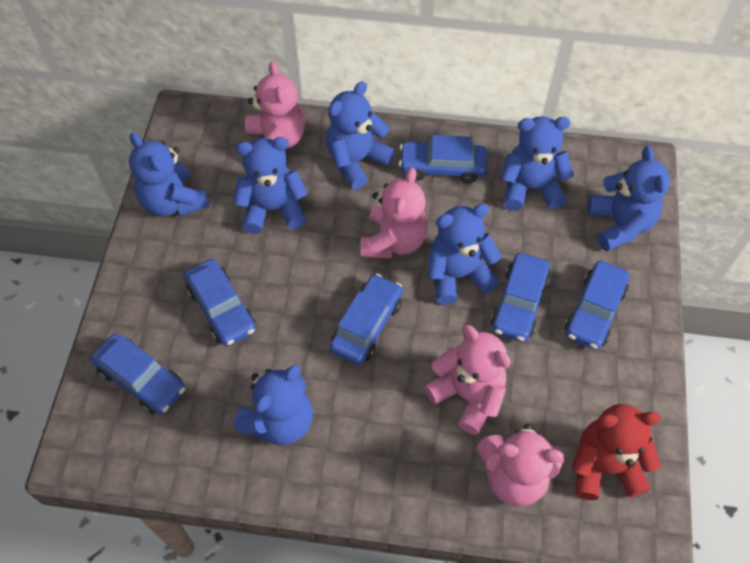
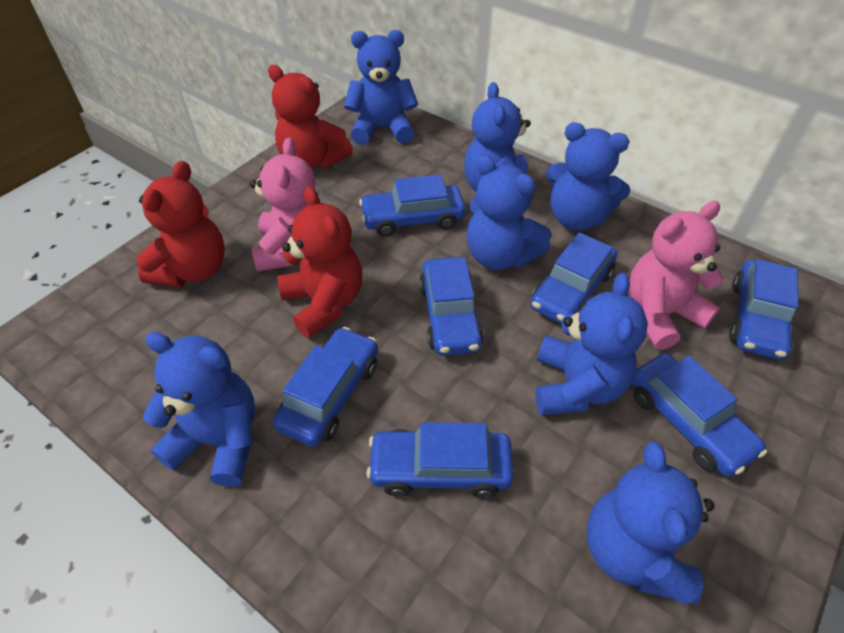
blue car: [91,334,186,414] [184,259,256,346] [329,274,403,365] [399,135,487,183] [491,253,550,342] [565,261,629,350] = 6 -> [273,327,378,447] [359,174,465,237] [366,422,514,498] [419,257,484,355] [530,232,617,324] [632,353,767,477] [729,259,799,360] = 7
pink teddy bear: [245,61,305,148] [360,168,428,259] [424,325,511,435] [476,423,565,506] = 4 -> [250,137,320,272] [629,201,724,350] = 2
red teddy bear: [572,404,661,500] = 1 -> [136,161,225,287] [268,65,353,169] [277,187,362,338] = 3

